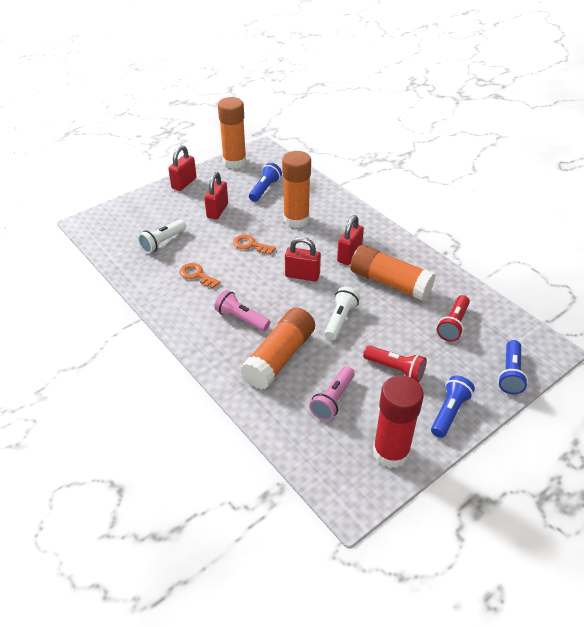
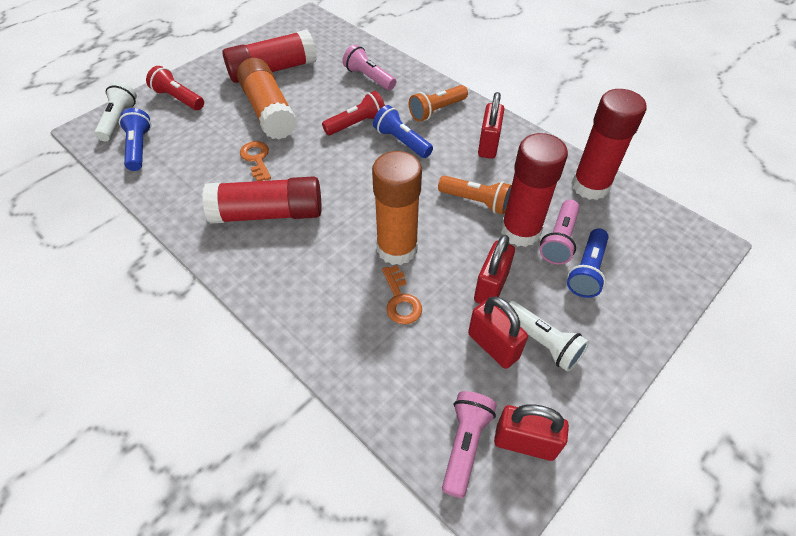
orange flashlight: none = 0 -> [409,85,468,122] [438,176,512,214] = 2
orange glue stick: [218,97,246,169] [240,307,315,390] [282,151,311,228] [350,245,436,301] = 4 -> [237,58,297,140] [372,151,422,265] = 2
pink flashlight: [214,290,270,331] [309,366,355,421] = 2 -> [342,44,396,90] [442,391,497,498] [540,200,580,265] = 3
red glue stick: [373,375,424,468] = 1 -> [202,176,322,224] [222,29,317,83] [501,133,568,247] [572,89,647,200] = 4

